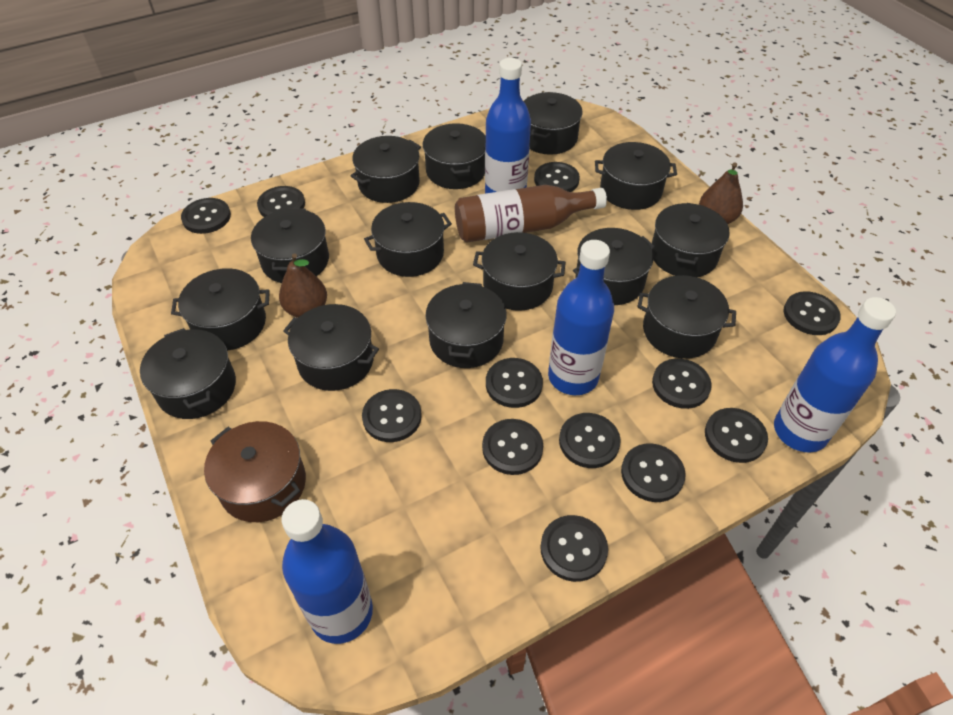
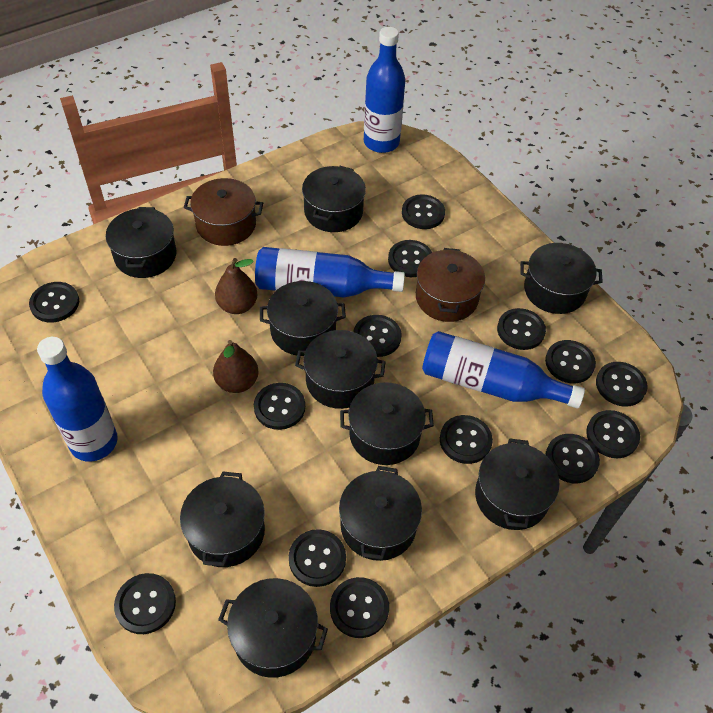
black button: [181,198,231,234] [257,186,305,217] [362,389,422,442] [482,419,543,475] [486,358,543,408] [534,162,580,192] [540,515,608,582] [559,413,621,468] [621,444,686,502] [652,358,712,409] [705,408,768,463] [784,291,841,335] = 12 -> [29,282,79,322] [114,573,176,634] [254,383,305,430] [289,529,346,587] [330,577,389,638] [353,315,402,357] [388,240,432,277] [402,194,445,229] [440,415,493,464] [497,308,546,350] [545,340,596,383] [545,434,600,483] [586,410,640,458] [596,362,648,407] = 14
black pot: [140,328,236,419] [171,268,270,351] [251,208,329,283] [283,304,379,391] [351,136,421,203] [364,202,452,277] [423,123,486,189] [425,282,506,368] [473,232,566,311] [524,92,583,155] [573,228,655,305] [595,142,677,210] [637,275,736,359] [652,203,729,277] = 14 -> [106,207,177,278] [180,471,265,567] [218,578,328,678] [260,281,346,356] [295,330,386,409] [302,166,366,232] [339,466,422,561] [340,382,434,465] [475,438,560,530] [520,243,603,314] = 10
brown bottle: [455,185,607,243] = 1 -> none = 0
brown pot: [204,421,306,522] = 1 -> [184,178,263,246] [416,248,485,322] = 2

